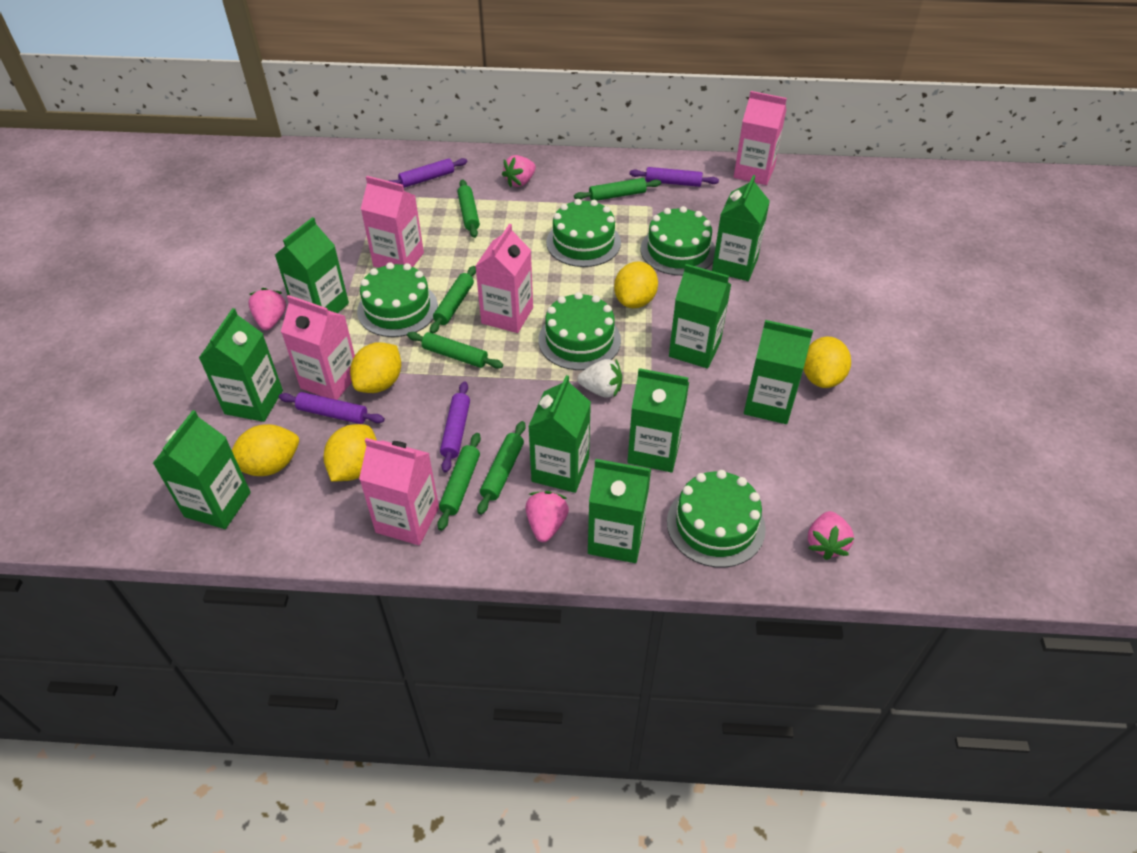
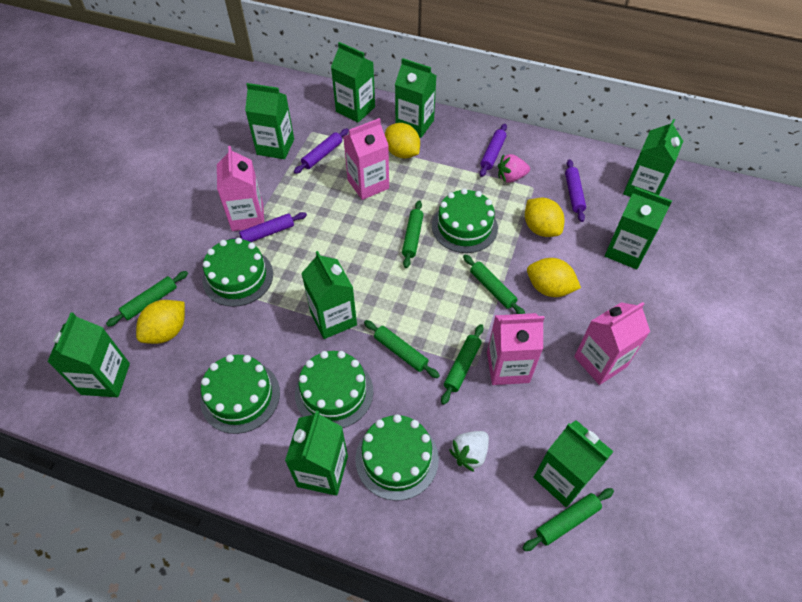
pink carton: [281,295,355,400] [359,438,439,545] [361,176,424,268] [476,224,533,333] [734,91,787,185] = 5 -> [217,146,264,231] [343,118,389,200] [487,313,545,385] [574,302,650,385] = 4
pink strawberry: [248,288,287,330] [502,155,536,187] [525,491,569,542] [808,511,854,560] = 4 -> [498,154,530,182] = 1
yellow lemon: [232,424,299,476] [323,424,377,481] [350,342,401,393] [614,261,658,308] [804,337,851,388] = 5 -> [136,300,185,344] [385,123,420,159] [525,198,564,237] [527,258,581,297] = 4

